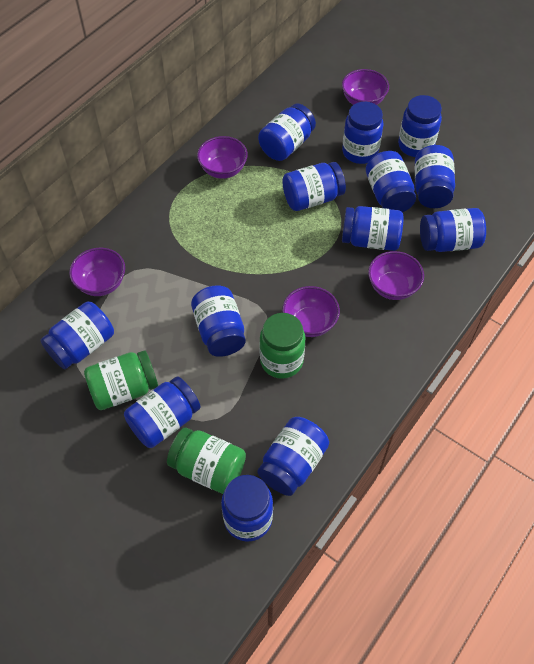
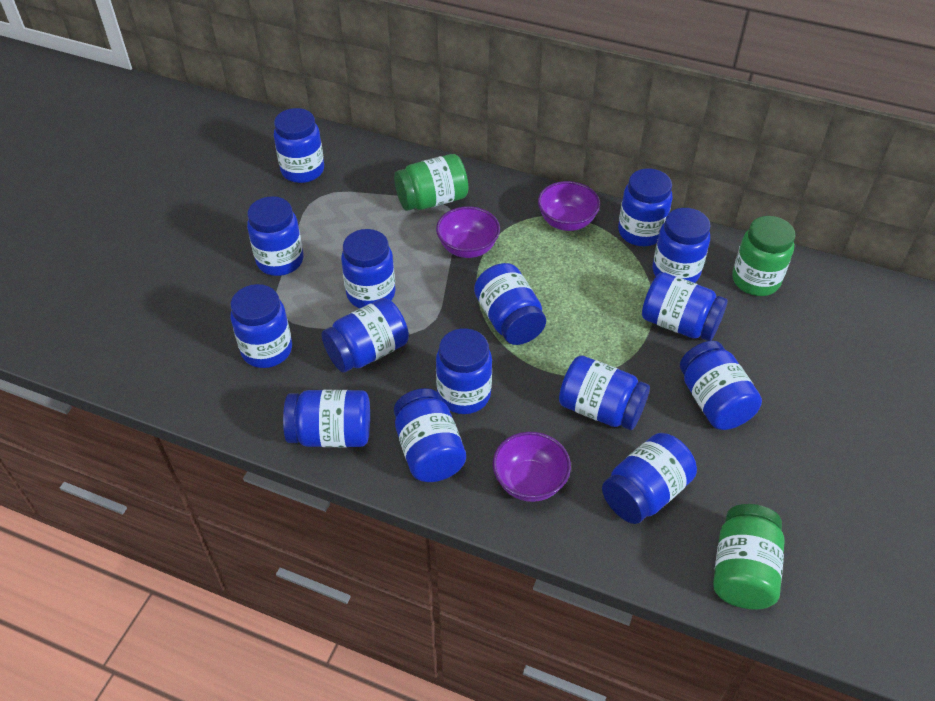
blue jar: [40,301,114,369] [124,376,200,448] [191,285,246,357] [221,475,273,542] [258,104,316,161] [258,417,329,496] [282,162,346,211] [342,102,383,164] [342,206,404,251] [366,151,416,212] [398,95,442,157] [415,145,455,208] [420,208,486,252] = 13 -> [230,284,292,368] [247,196,304,276] [274,108,324,183] [283,390,370,447] [322,298,409,372] [341,229,396,308] [394,388,466,482] [436,328,492,414] [474,263,546,345] [559,355,650,430] [602,433,697,524] [618,169,673,246] [642,272,728,341] [653,208,711,283] [680,341,762,430] = 15
purple bowl: [69,248,125,296] [197,136,248,179] [282,286,340,337] [342,69,389,105] [368,251,424,300] = 5 -> [436,206,500,258] [493,432,571,502] [538,181,600,231] = 3

